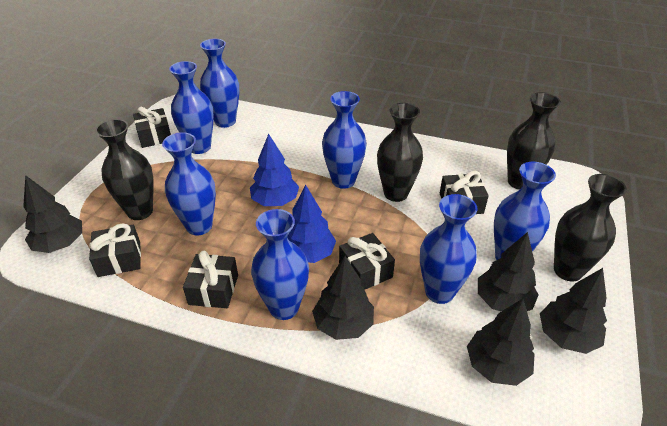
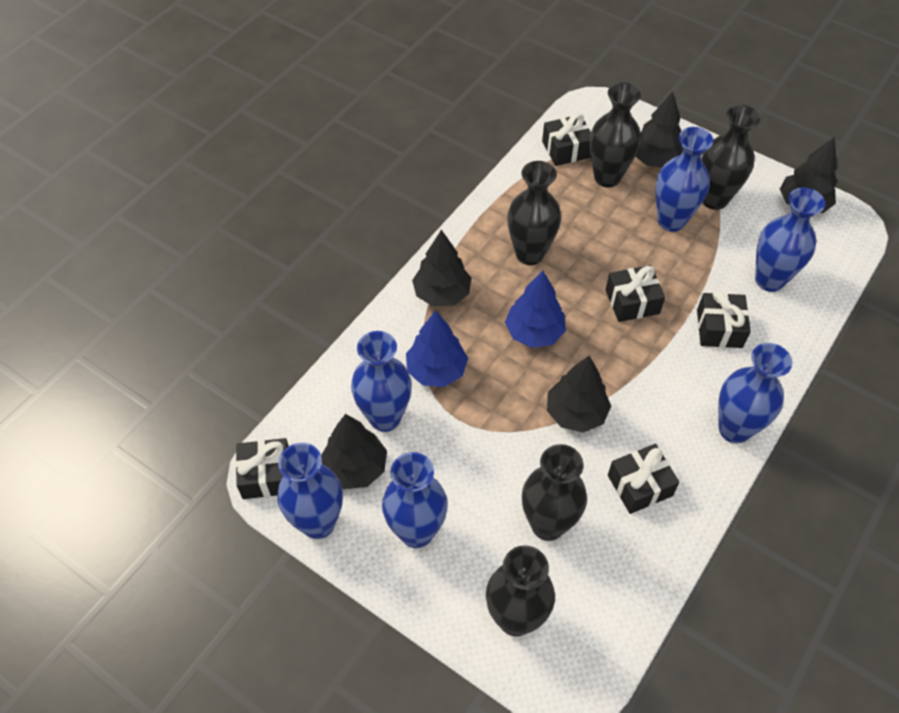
black vase: [95,119,154,220] [377,103,423,202] [507,92,561,190] [554,174,627,282] = 4 -> [486,545,555,637] [507,161,561,265] [522,444,587,541] [590,83,641,188] [701,105,760,210] = 5
blue vase: [162,132,216,235] [169,61,214,154] [200,39,239,128] [251,209,309,320] [322,91,367,189] [420,194,478,304] [494,162,556,260] = 7 -> [277,443,343,539] [351,331,412,432] [382,452,448,548] [655,127,713,232] [718,343,792,443] [755,188,825,292] = 6

